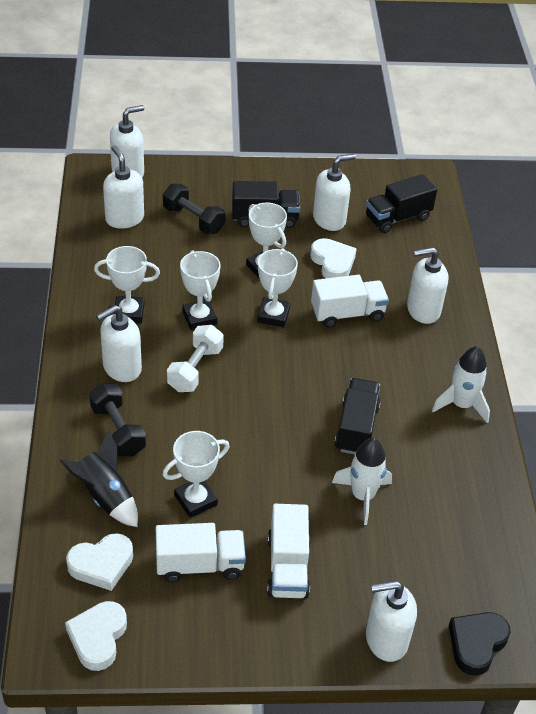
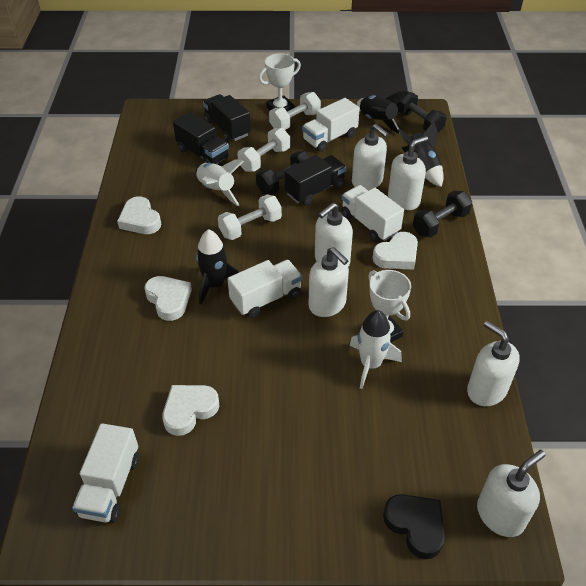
black dumbbell: [89,383,146,456] [163,184,225,234] = 2 -> [256,151,310,195] [396,91,447,133] [413,190,472,237] = 3
black rocket: [59,431,138,527] = 1 -> [196,229,239,305] [357,91,409,134] [398,121,444,187] = 3
white dumbbell: [167,325,224,392] = 1 -> [218,195,282,240] [237,128,290,172] [269,92,321,130] = 3
white heart: [65,601,127,671] [66,533,133,591] [310,238,357,278] = 3 -> [117,196,161,234] [144,276,192,321] [162,385,219,436] [373,232,418,270] = 4
white trophy: [94,246,160,323] [163,431,229,518] [180,250,221,330] [246,203,287,279] [257,248,298,327] = 5 -> [259,53,301,111] [368,270,411,343] = 2
white truck: [156,523,246,583] [267,504,310,598] [311,275,389,328] = 3 -> [72,423,139,523] [228,260,302,318] [302,98,360,152] [341,185,404,242] = 4

